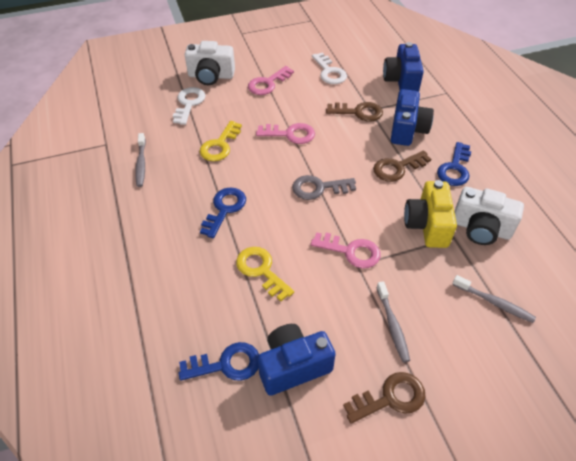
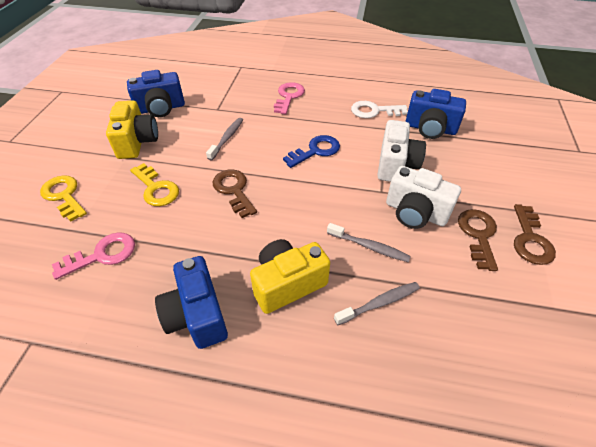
blue key: [178,342,259,381] [200,187,246,238] [437,142,471,186] = 3 -> [283,135,340,168] = 1
grey key: [292,175,356,200] = 1 -> none = 0
pink key: [248,66,294,95] [256,123,315,144] [311,232,381,269] = 3 -> [52,232,135,280] [274,82,305,115] = 2
white key: [173,87,206,125] [312,52,347,84] = 2 -> [351,101,408,118] = 1
yellow camera: [404,180,457,248] = 1 -> [106,101,158,159] [250,239,330,314] = 2

